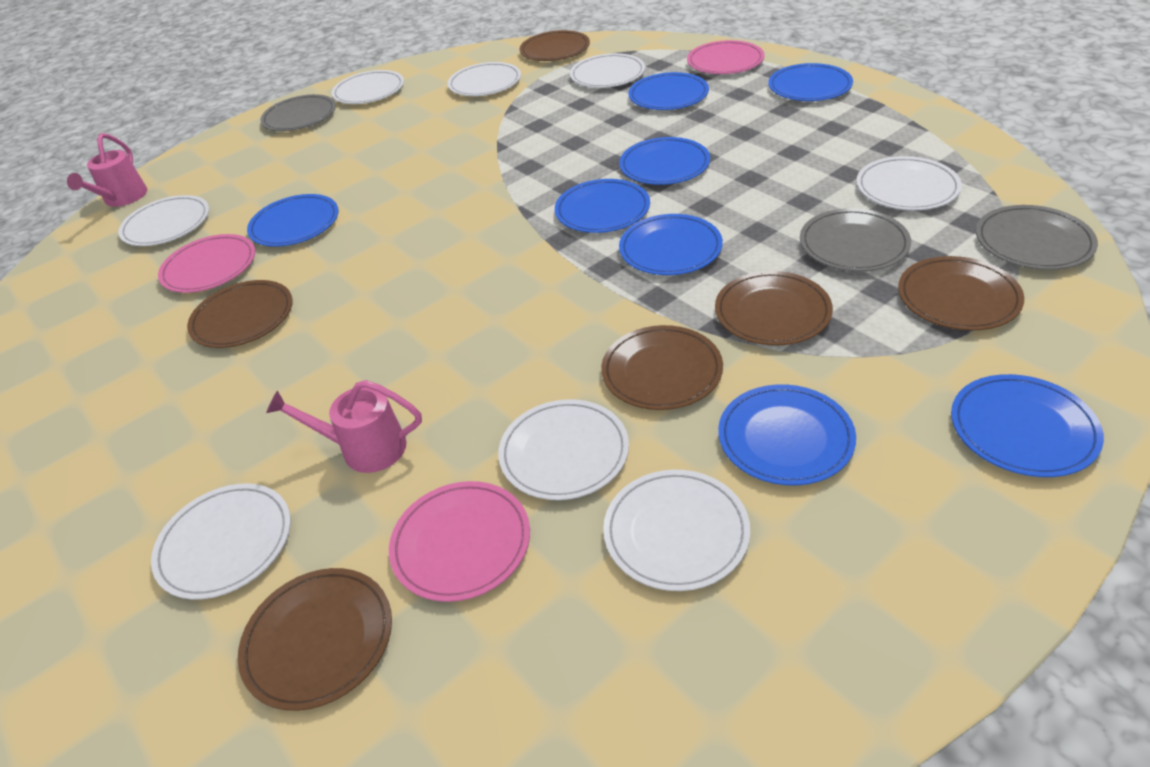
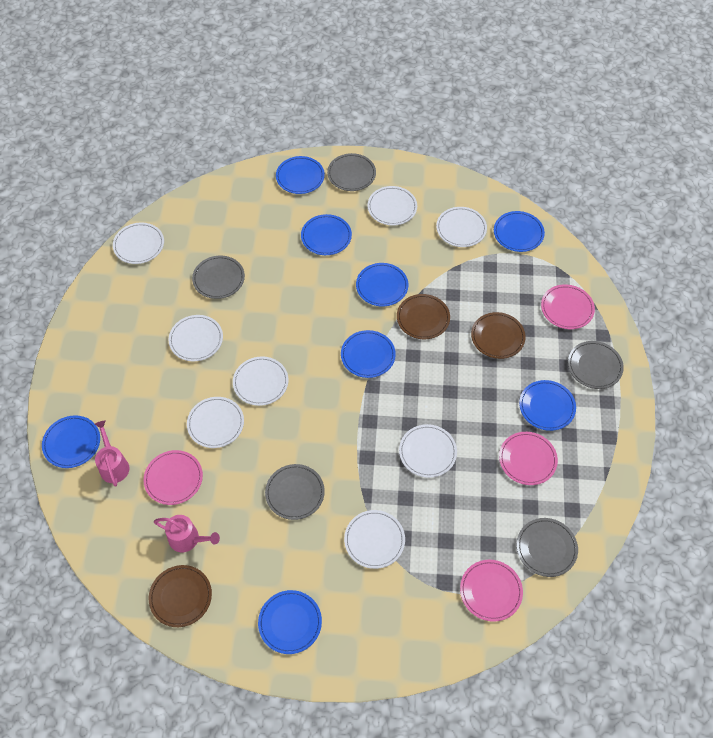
brown plate: [187,280,293,348] [238,568,392,711] [519,30,590,61] [601,325,723,410] [715,271,833,346] [898,256,1024,330] = 6 -> [149,565,212,627] [397,294,450,339] [471,312,526,359] = 3
grey plate: [260,94,336,131] [800,208,911,271] [976,205,1098,270] = 3 -> [192,256,245,299] [265,464,325,520] [327,153,376,191] [517,518,578,577] [568,341,624,389] = 5
pink plate: [158,234,255,293] [389,481,530,602] [687,40,765,74] = 3 -> [143,450,203,505] [460,560,523,622] [499,432,558,485] [541,284,595,329] = 4

